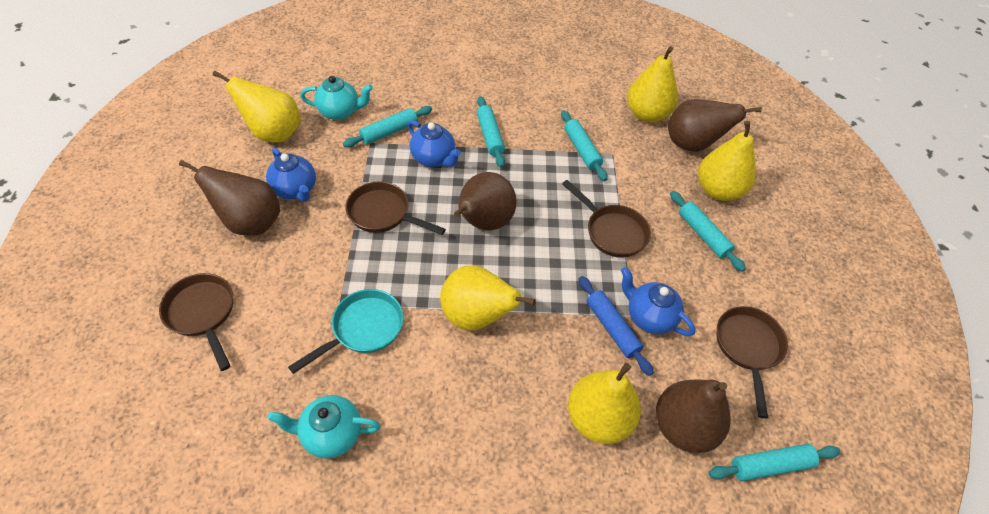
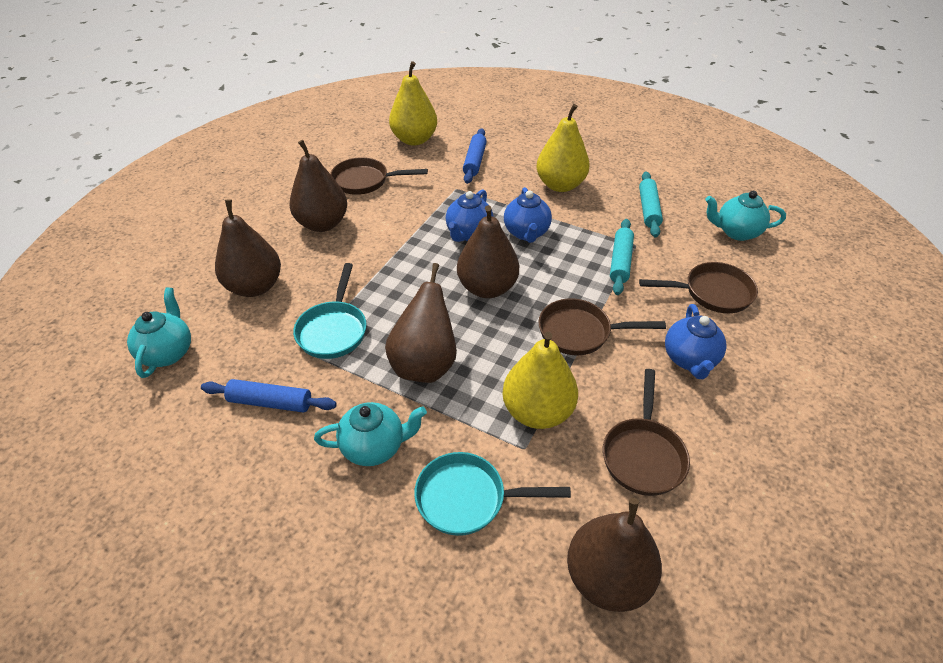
blue rolling pin: [579,276,654,376] = 1 -> [201,379,337,412] [463,128,487,184] = 2
brown pear: [179,160,280,236] [454,172,517,230] [656,379,731,453] [668,99,762,152] = 4 -> [215,199,281,297] [289,140,347,232] [385,263,457,383] [457,205,519,298] [567,498,662,612] = 5
turquoise pan: [288,289,403,374] = 1 -> [293,263,367,359] [414,452,571,536] = 2
turquoise rolling pin: [343,106,432,147] [477,96,505,168] [561,110,607,181] [670,191,746,272] [708,444,841,481] = 5 -> [610,219,634,295] [639,172,663,238] = 2
turquoise teapot: [268,395,381,459] [300,76,373,120] = 2 -> [127,287,191,378] [314,402,427,466] [705,191,786,241] = 3
yellow pear: [213,71,301,143] [440,265,536,330] [568,363,641,444] [627,46,678,122] [698,121,756,201] = 5 -> [389,61,437,146] [502,332,578,429] [536,104,590,192] = 3

